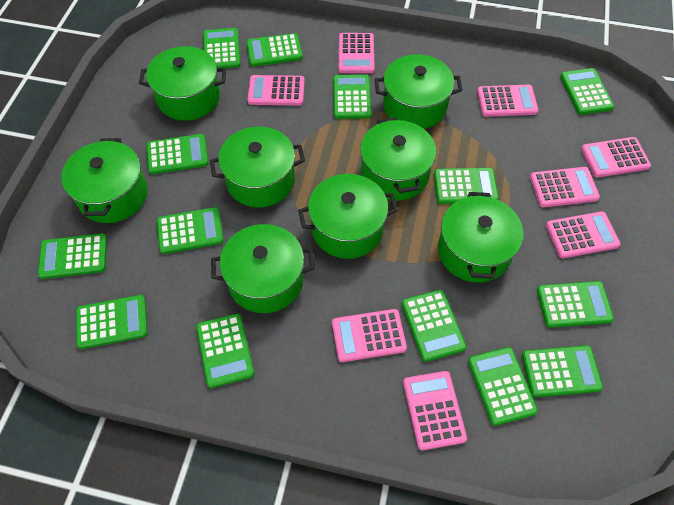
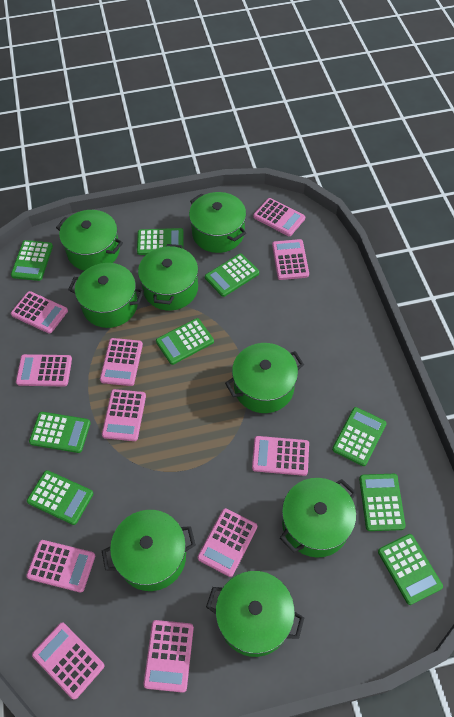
green calculator: [38,233,107,279] [76,295,148,349] [147,134,208,174] [157,207,224,254] [196,313,254,388] [203,28,240,68] [246,33,303,67] [333,75,372,119] [402,290,467,362] [434,168,499,204] [468,347,538,426] [522,345,603,397] [537,281,614,328] [560,68,614,115] = 14 -> [11,240,53,281] [27,470,93,525] [29,412,91,453] [137,228,183,255] [156,318,214,365] [205,253,259,297] [332,407,387,466] [359,474,406,531] [378,534,443,605] = 9
pink calculator: [248,75,305,106] [332,309,407,362] [339,33,375,73] [403,371,467,450] [477,84,539,117] [530,167,600,207] [546,211,620,258] [581,137,651,178] = 8 -> [11,291,68,334] [16,354,72,387] [26,540,95,593] [32,623,104,700] [100,338,143,386] [102,389,146,441] [143,620,194,693] [198,508,257,577] [252,436,309,476] [253,198,305,236] [272,239,309,280] = 11

